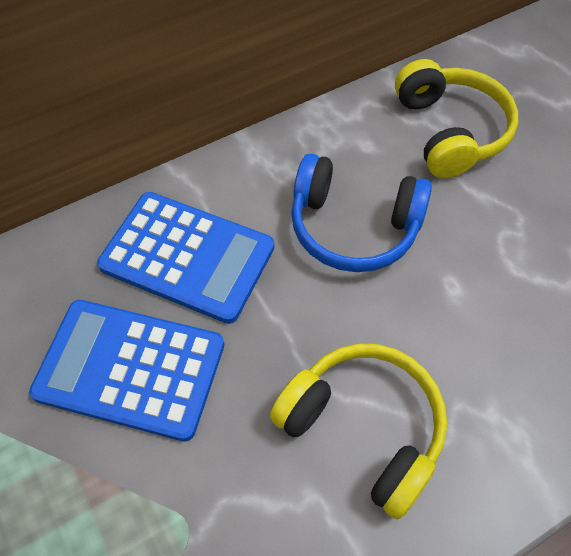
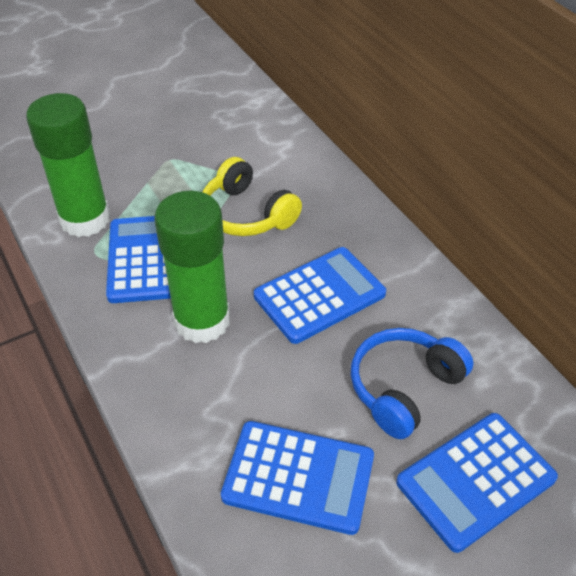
blue calculator: [29,300,224,442] [97,192,274,324] = 2 -> [106,216,171,303] [221,421,374,535] [254,247,386,344] [396,413,558,553] = 4
green glue stick: none = 0 -> [26,93,110,237] [154,191,230,343] = 2
yellow headphones: [270,343,447,519] [395,59,518,178] = 2 -> [203,157,302,236] = 1

